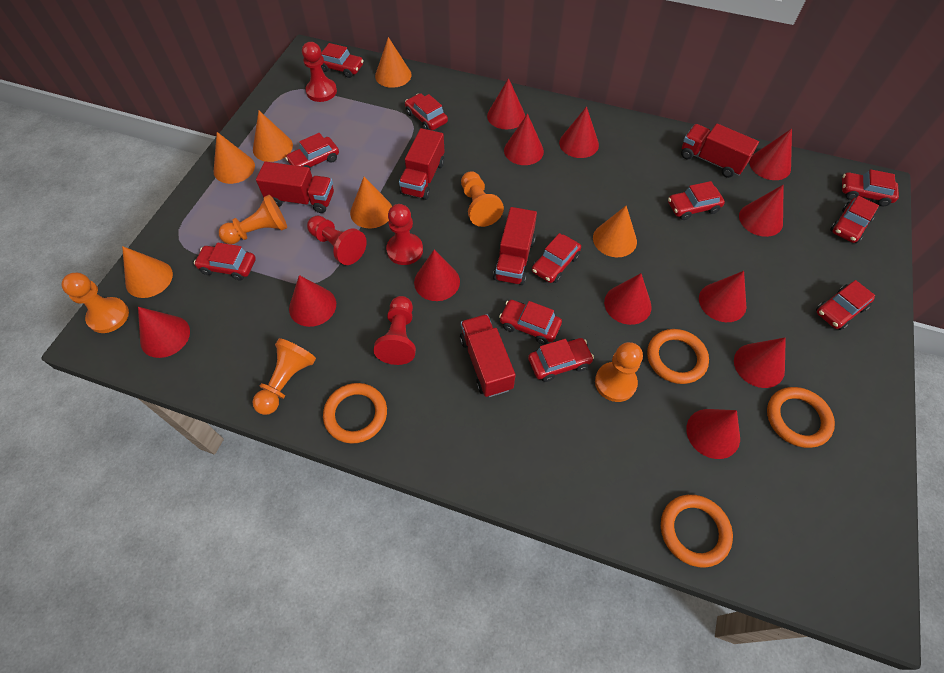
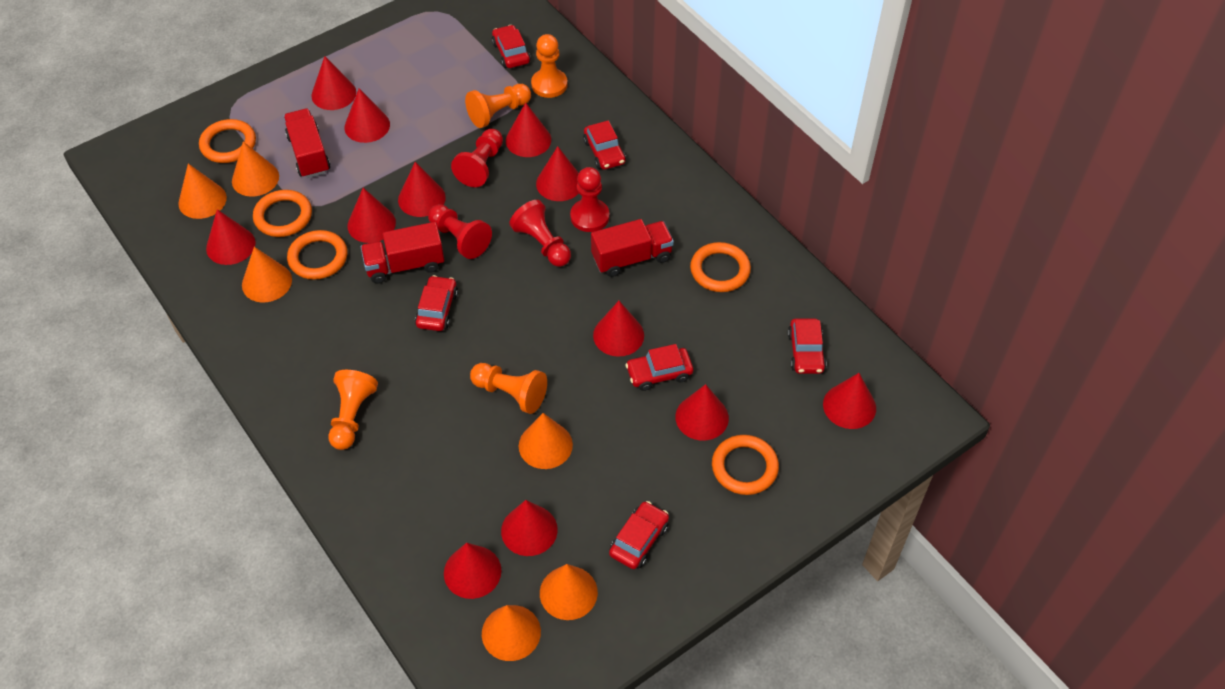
orange pawn: [61,273,129,333] [219,195,287,244] [252,338,316,415] [461,171,504,227] [595,342,643,402] = 5 -> [329,370,378,450] [465,84,531,128] [470,363,547,414] [531,34,568,98] = 4
orange ring: [323,383,387,443] [647,329,709,384] [661,495,733,568] [767,387,835,448] = 4 -> [199,119,256,163] [253,190,312,237] [287,230,347,280] [690,242,751,292] [712,435,779,495] = 5
red car: [194,243,256,281] [285,133,339,170] [321,43,364,78] [405,93,448,130] [499,300,562,345] [528,338,594,382] [532,233,581,283] [668,181,725,220] [816,280,875,330] [830,196,879,243] [842,169,899,206] = 11 -> [415,275,458,331] [492,25,531,68] [583,120,626,170] [609,501,669,569] [625,344,693,391] [788,319,826,374] = 6
red truck: [256,162,334,213] [399,128,445,200] [460,314,516,397] [493,207,537,285] [681,124,759,178] = 5 -> [284,108,330,178] [361,222,444,284] [591,219,674,277] = 3

